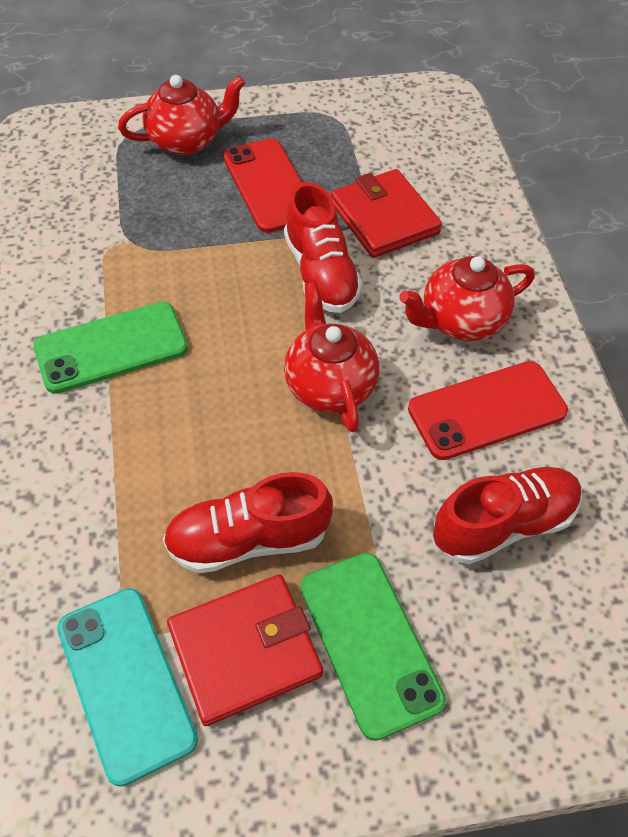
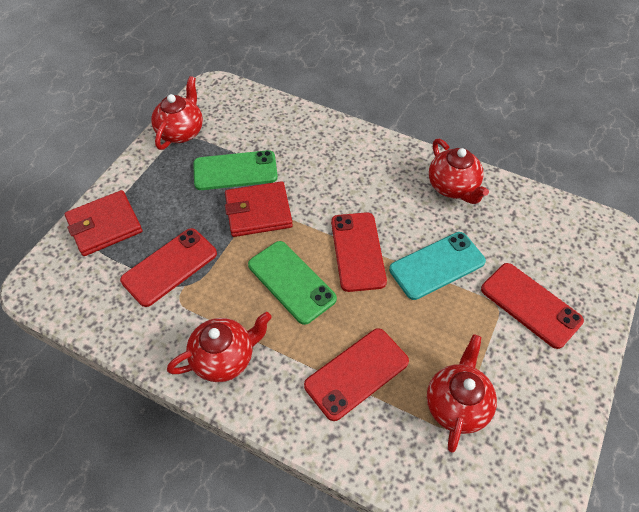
red phone: [223,138,302,233] [408,361,568,460] = 2 -> [120,228,217,307] [304,328,409,421] [331,212,387,292] [481,263,584,349] = 4
red shoe: [163,472,333,573] [284,182,363,313] [433,467,582,564] = 3 -> none = 0
red teapot: [118,75,245,156] [284,282,379,432] [400,256,535,341] = 3 -> [151,76,203,150] [167,312,272,382] [427,334,497,453] [429,139,489,204] = 4

